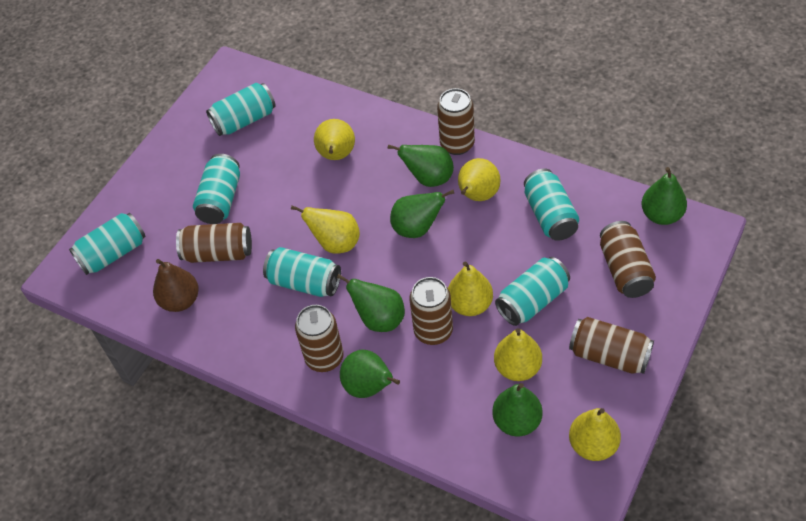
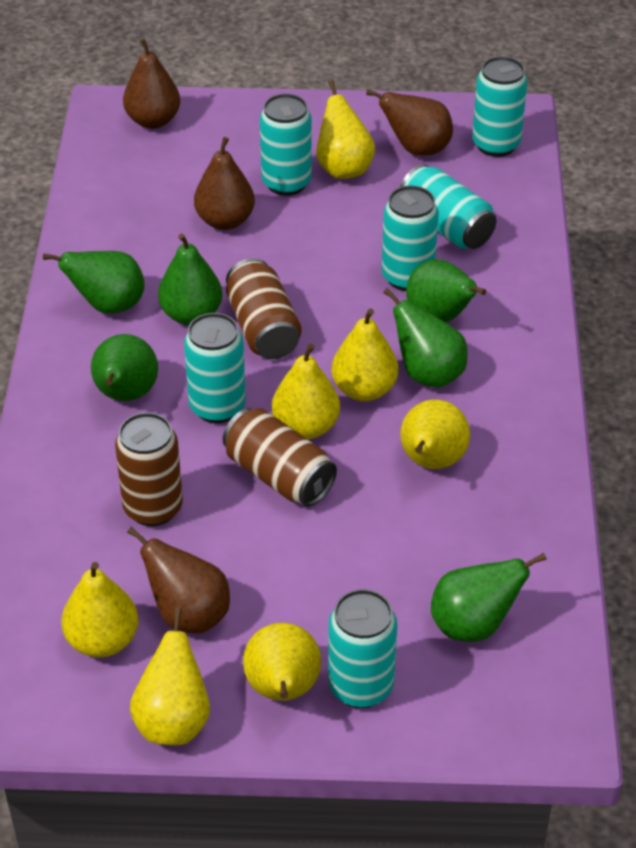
brown can: [176,223,252,263] [295,305,344,372] [410,277,453,345] [437,88,475,155] [569,317,654,374] [600,221,656,298] = 6 -> [115,412,183,526] [223,408,337,506] [226,258,302,359] = 3
brown pear: [153,259,199,312] = 1 -> [123,39,180,129] [127,527,230,634] [194,137,255,230] [366,89,453,156] = 4
yellow pear: [291,205,360,254] [314,119,355,160] [448,261,493,316] [458,158,501,201] [494,328,542,381] [569,408,621,461] = 6 -> [61,562,138,657] [130,608,210,745] [243,623,321,701] [272,343,340,439] [316,80,375,179] [331,308,398,401] [400,399,470,469] = 7

